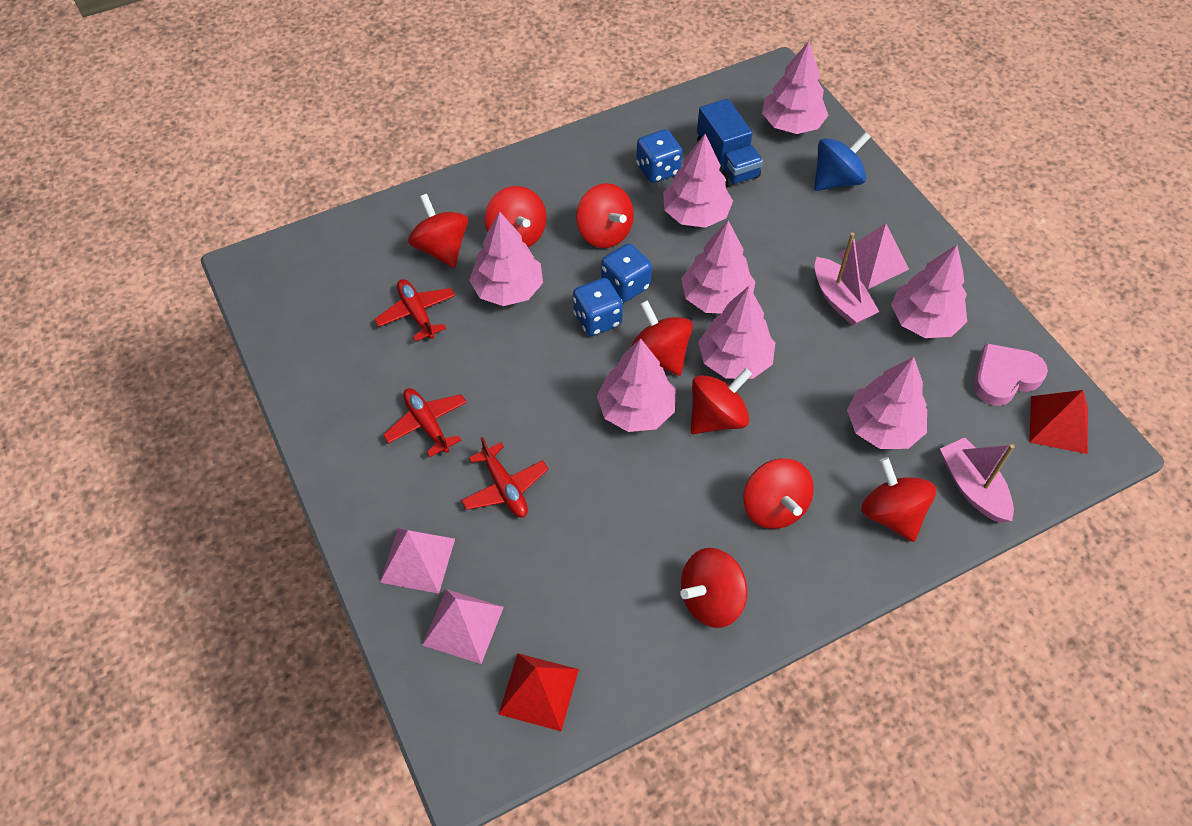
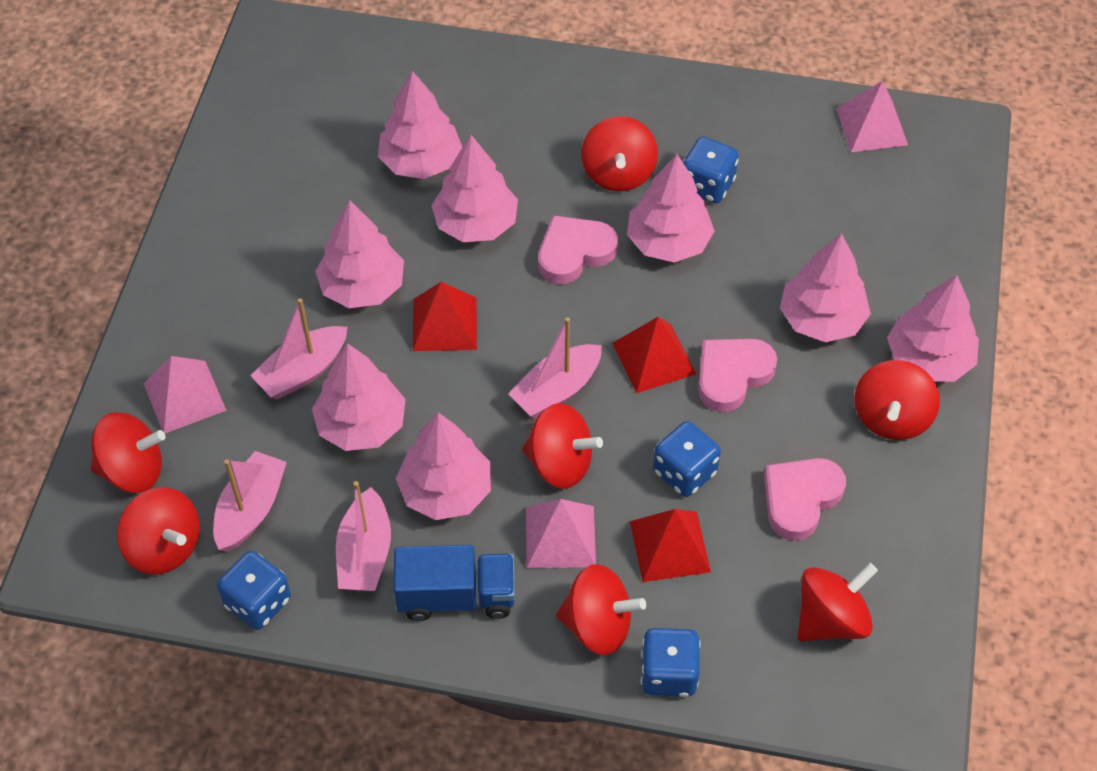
blue dice: [573,278,623,336] [601,243,652,302] [636,129,682,183] = 3 -> [217,551,291,630] [641,628,701,697] [653,421,721,497] [683,137,739,203] = 4
blue spinning top: [814,132,871,191] = 1 -> none = 0
pink boat: [815,233,879,325] [940,438,1015,523] = 2 -> [213,451,287,552] [250,298,348,399] [336,481,391,591] [508,317,602,418] = 4
pink heart: [974,343,1048,406] = 1 -> [538,216,618,284] [698,339,777,412] [764,458,846,541] = 3
red plane: [375,279,455,341] [383,388,467,457] [461,437,548,517] = 3 -> none = 0
red pyramid: [499,653,579,731] [1029,390,1088,454] = 2 -> [413,282,477,351] [613,317,696,393] [630,509,711,582] = 3
red spinning top: [408,194,468,268] [485,186,547,247] [576,183,634,248] [630,300,693,376] [680,548,747,628] [691,368,752,434] [743,459,814,529] [862,457,936,542] = 8 -> [91,412,165,493] [117,487,200,575] [522,403,603,489] [556,564,646,655] [581,116,658,192] [798,563,878,642] [854,360,940,440] = 7

